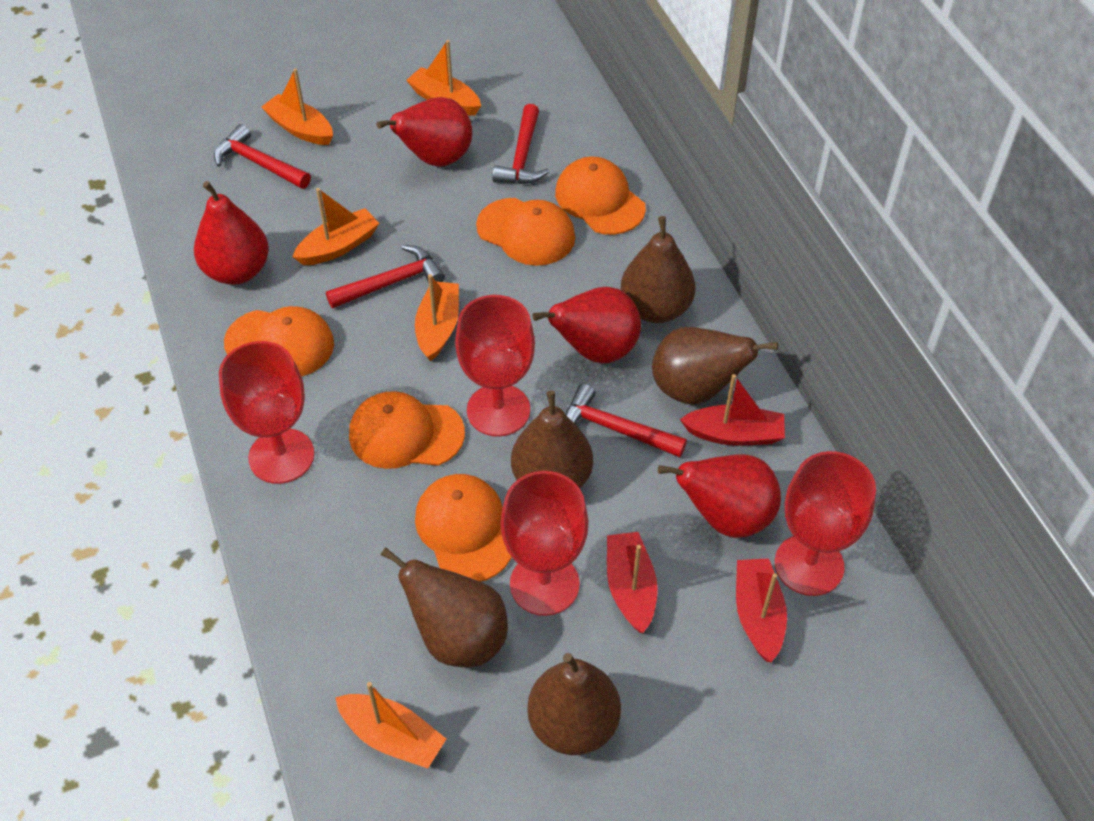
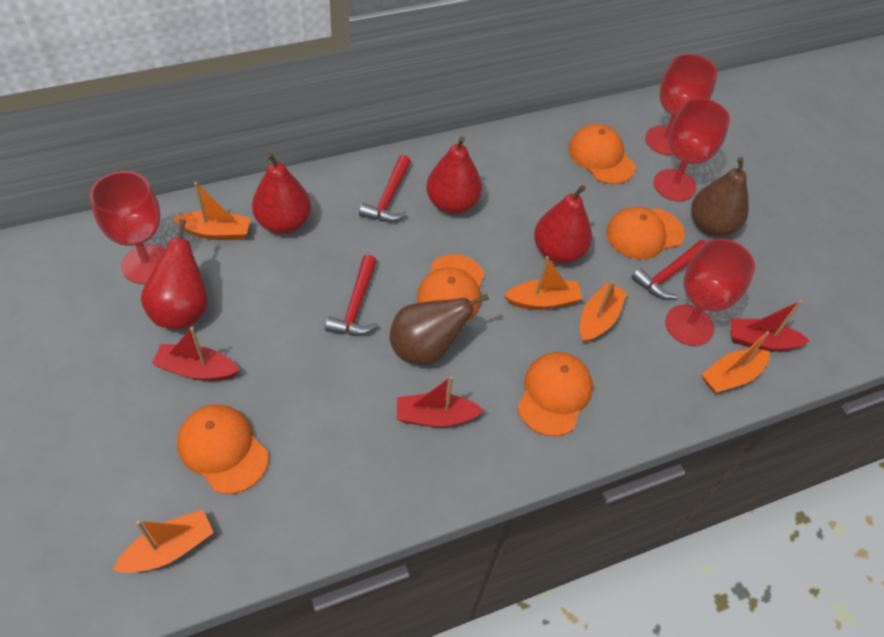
brown pear: [381,547,508,667] [511,391,593,488] [527,653,621,755] [621,216,695,323] [652,327,778,405] = 5 -> [390,294,489,365] [691,157,749,237] = 2
red hammer: [214,124,311,189] [326,245,445,309] [492,104,549,184] [566,384,687,457] = 4 -> [325,255,378,335] [359,155,411,222] [631,240,706,299] = 3

